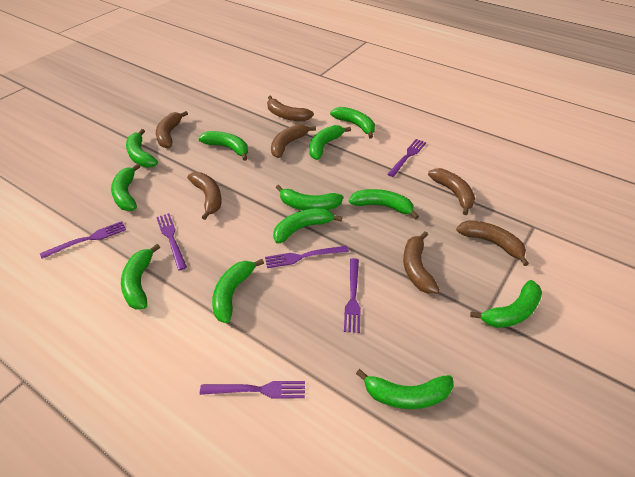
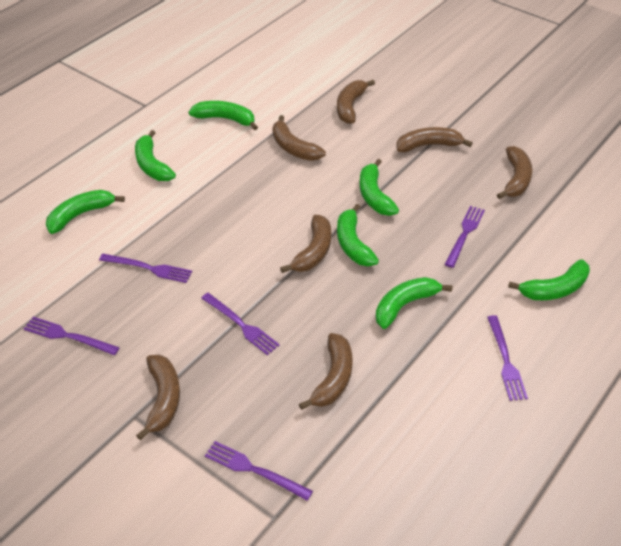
green banana: [111,163,141,211] [121,244,160,310] [126,129,158,167] [198,131,248,161] [212,259,264,323] [273,208,342,244] [276,185,343,210] [309,125,351,160] [330,107,375,139] [349,189,419,219] [356,369,453,409] [470,280,542,328] = 12 -> [46,190,125,234] [135,130,176,181] [189,101,258,130] [337,204,379,266] [359,159,399,216] [376,277,452,329] [508,259,590,300] = 7

